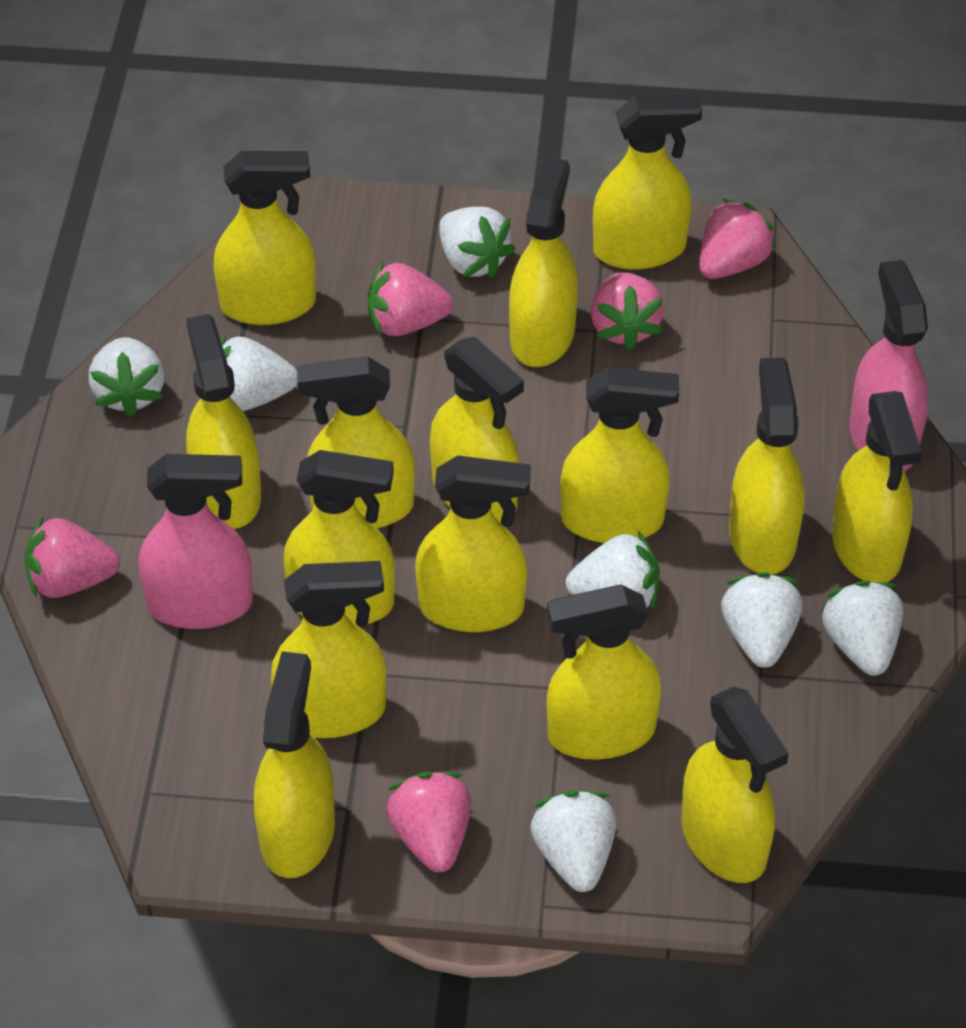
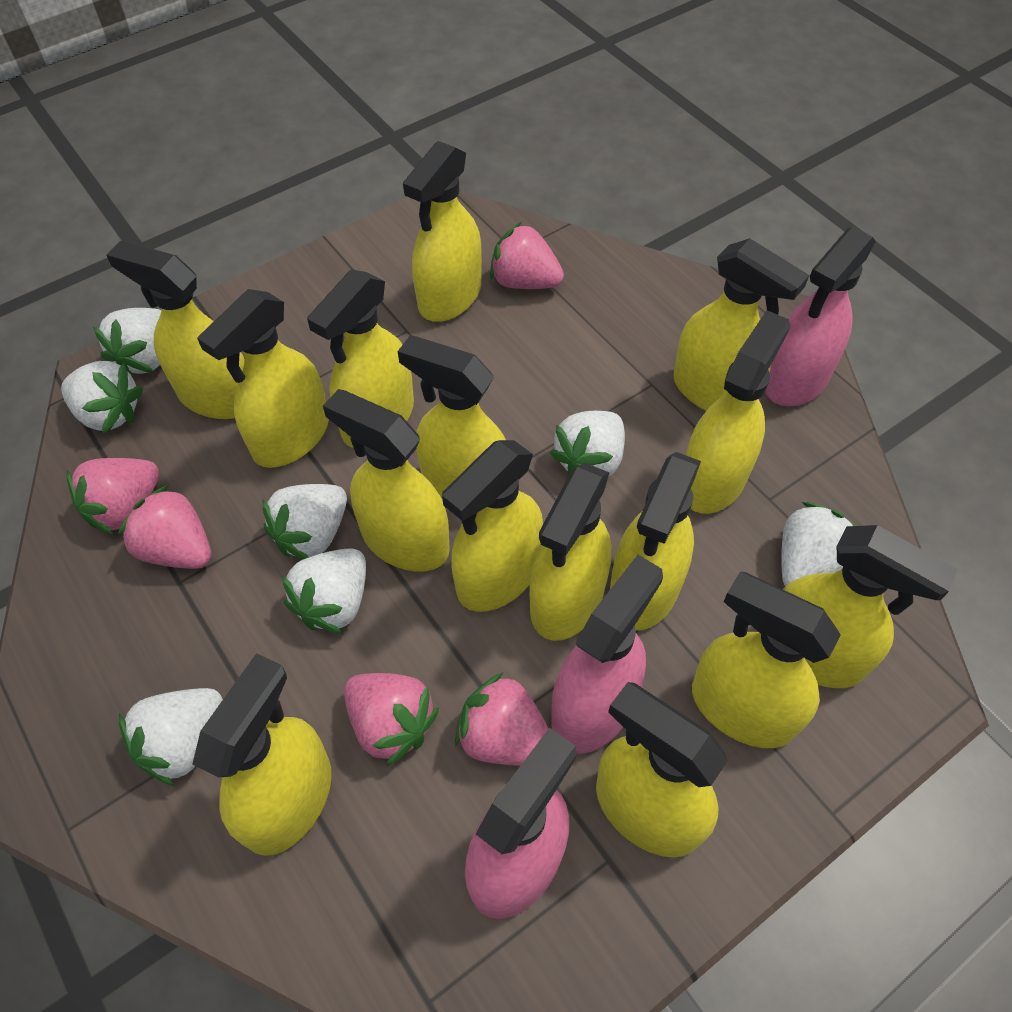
pink spray bottle: [139,454,253,629] [849,260,928,471] = 2 -> [465,727,577,919] [551,555,663,754] [765,227,876,406] = 3

